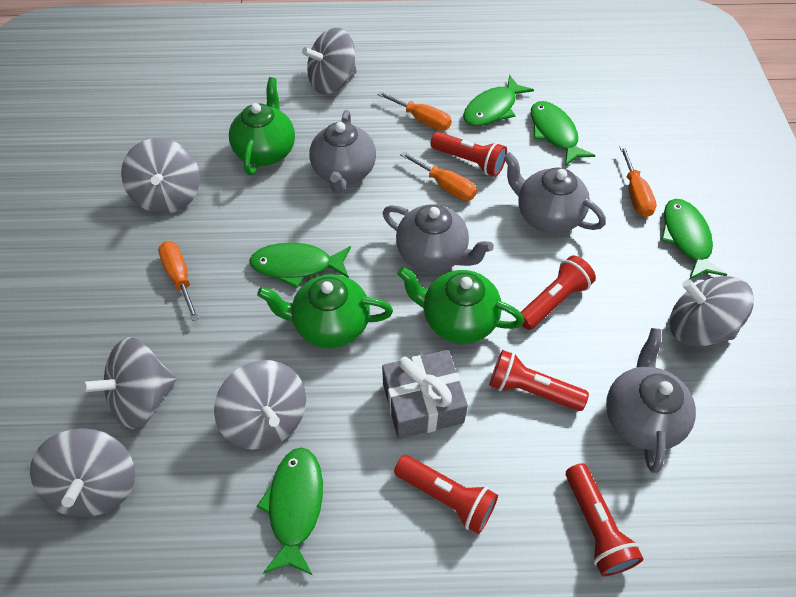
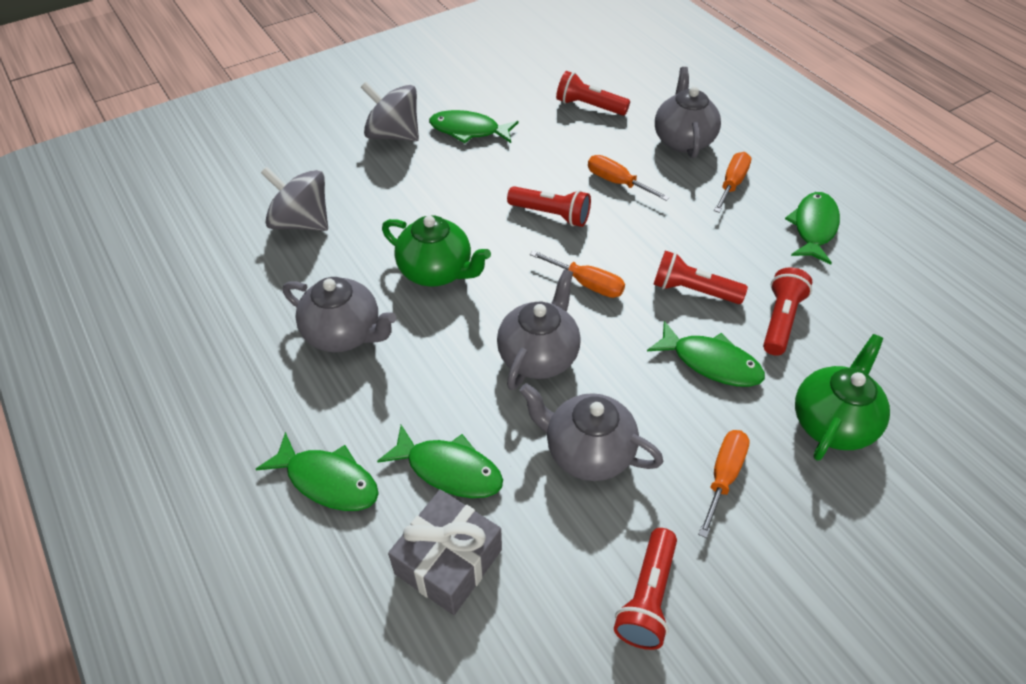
green teapot: [229,77,295,175] [257,274,393,348] [398,267,524,344] = 3 -> [382,215,491,287] [795,334,890,461] = 2
grey spinning top: [30,428,135,517] [82,337,177,429] [121,138,200,214] [214,360,306,450] [302,28,357,94] [670,276,754,346] = 6 -> [261,167,328,231] [361,82,419,141] = 2

